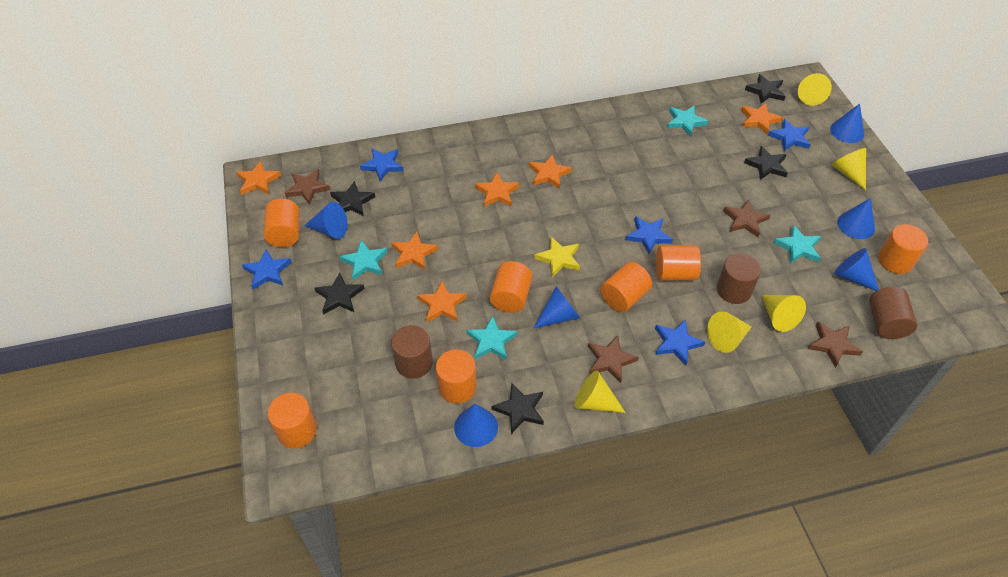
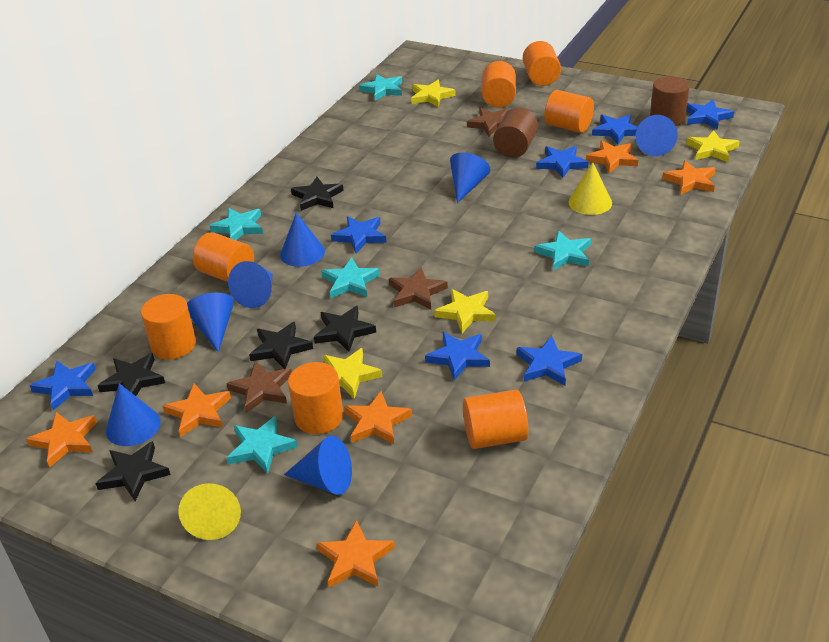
blue cone: [304,202,347,239] [454,404,498,447] [534,286,580,328] [830,104,864,143] [834,248,879,291] [837,198,875,239] = 6 -> [106,383,161,446] [187,293,234,352] [228,261,273,308] [280,212,325,267] [284,436,352,495] [450,152,491,203] [635,115,678,156] = 7
blue star: [242,249,292,290] [360,149,404,182] [626,216,673,254] [655,320,705,365] [768,119,811,151] = 5 -> [29,361,96,410] [331,216,387,253] [425,332,490,381] [517,336,582,386] [536,146,589,178] [592,115,638,144] [687,100,734,130] = 7
brown cylinder: [391,325,433,379] [717,253,761,304] [869,287,918,339] = 3 -> [493,107,538,158] [650,76,690,126] = 2
brown star: [285,169,330,205] [588,336,639,383] [723,199,770,237] [808,322,863,368] = 4 -> [226,361,292,413] [389,267,448,309] [467,108,509,137] = 3
turquoise star: [340,240,388,280] [467,316,517,360] [667,105,708,137] [774,225,821,263] = 4 -> [209,208,263,240] [227,416,298,474] [322,257,380,298] [359,74,402,101] [534,231,591,271] = 5
yellow cone: [574,370,626,413] [707,311,752,353] [761,295,806,332] [798,73,832,106] [832,148,866,191] = 5 -> [178,483,241,540] [568,162,612,215] = 2
yellow star: [534,237,580,277] = 1 -> [323,348,382,399] [411,80,456,107] [434,289,496,333] [686,130,740,162] = 4

